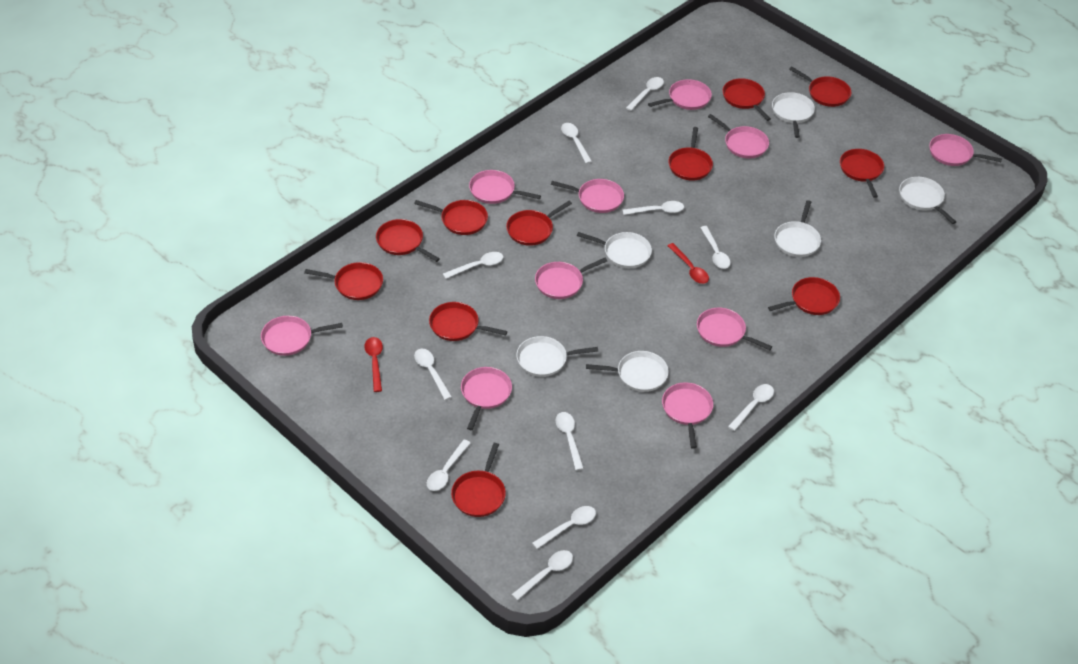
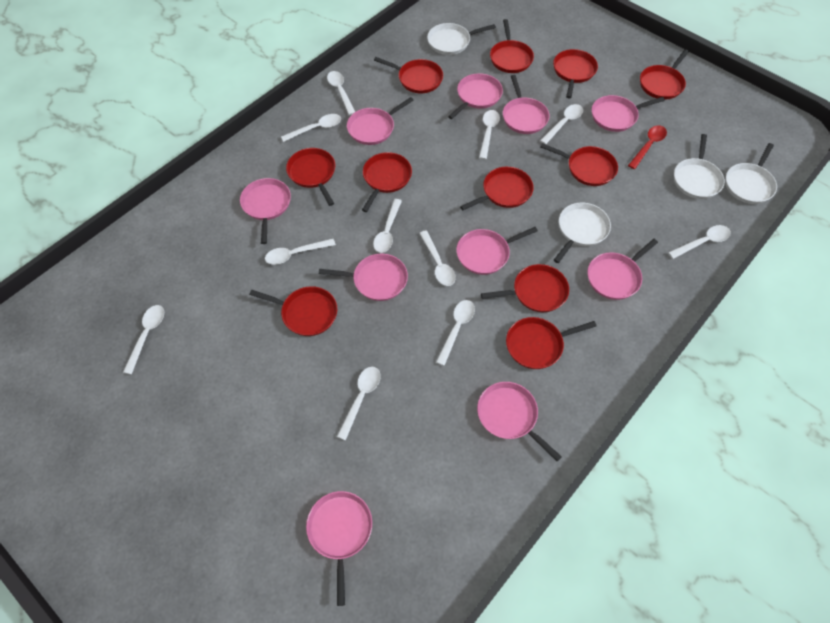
red spoon: [364,337,383,392] [667,243,709,284] = 2 -> [628,125,667,169] = 1
white pan: [516,336,598,377] [577,232,652,268] [586,351,669,392] [772,92,815,138] [774,200,821,257] [899,177,956,224] = 6 -> [427,23,496,55] [554,203,611,263] [674,134,725,199] [725,143,777,204] = 4

